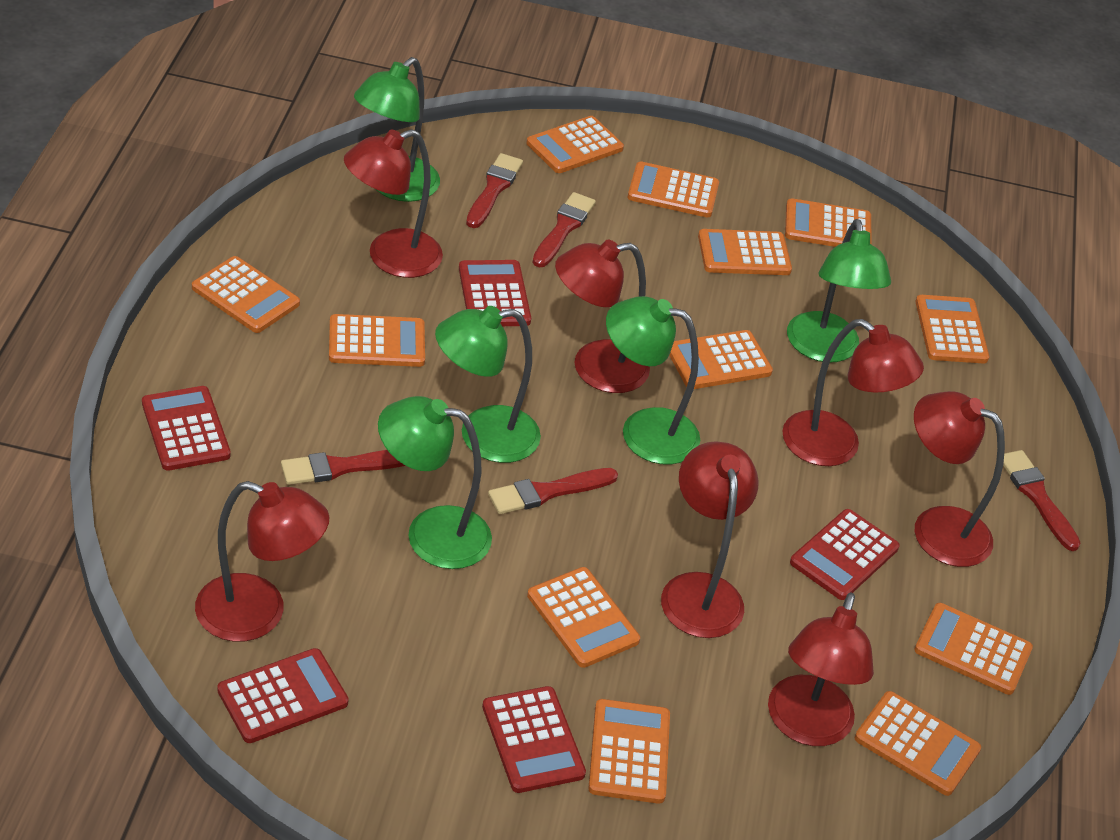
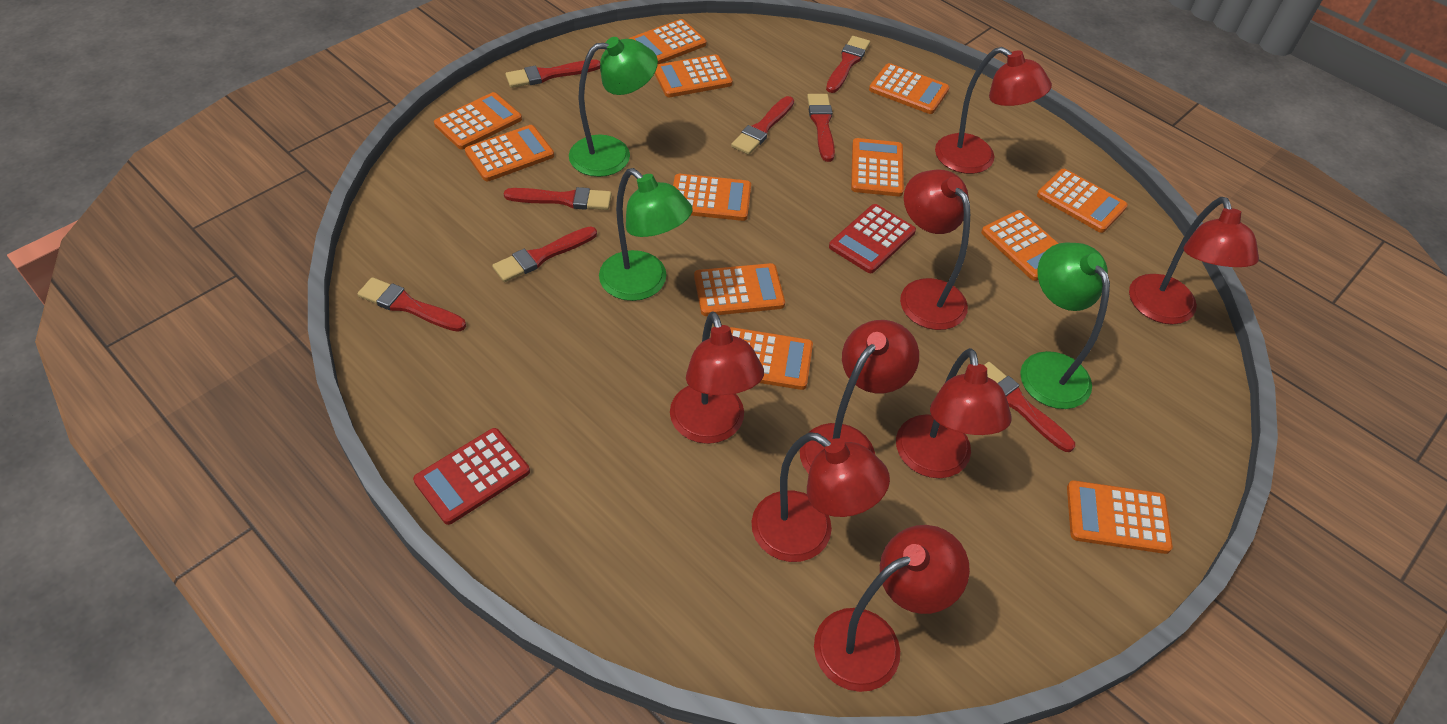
green lamp: [354,57,440,202] [378,396,492,569] [435,306,541,463] [606,296,700,465] [787,219,891,362] = 5 -> [569,37,658,177] [599,168,693,301] [1020,242,1110,409] = 3
red brush: [281,450,405,485] [466,153,523,228] [488,468,618,514] [532,192,596,267] [1003,450,1081,551] = 5 -> [357,277,466,332] [492,226,597,282] [504,187,612,210] [505,59,600,88] [731,96,794,155] [807,94,835,162] [826,36,870,93] [984,362,1075,452] = 8
red calculator: [142,386,231,471] [217,648,349,743] [459,260,531,326] [482,686,586,793] [790,509,900,600] = 5 -> [413,428,530,525] [829,204,916,273] = 2
red lamp: [195,481,329,642] [344,129,443,278] [555,240,650,393] [661,441,759,638] [768,593,874,746] [782,319,924,466] [914,391,1005,567] = 7 -> [670,311,764,444] [751,432,890,562] [800,320,919,474] [814,525,970,692] [896,348,1012,478] [900,170,970,330] [935,47,1052,174] [1129,197,1259,325] = 8

